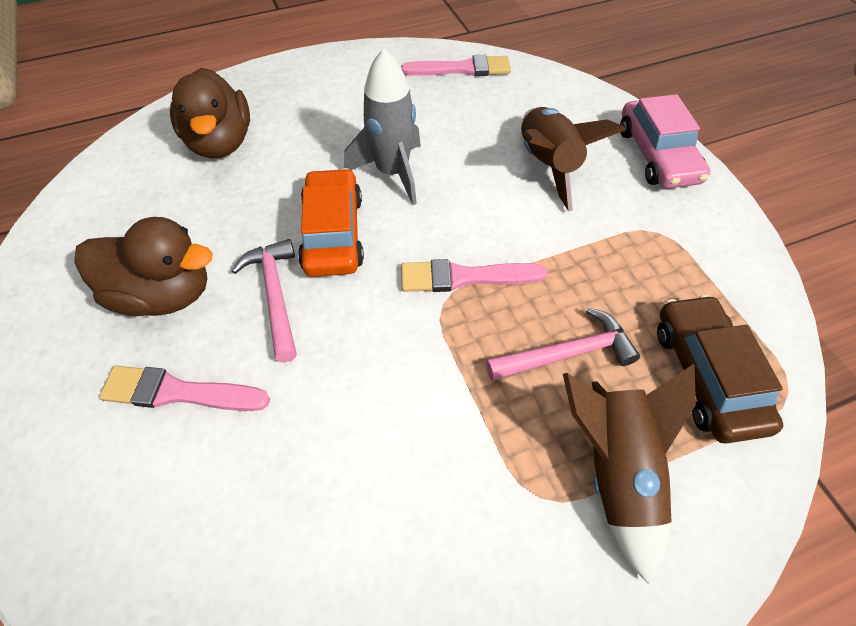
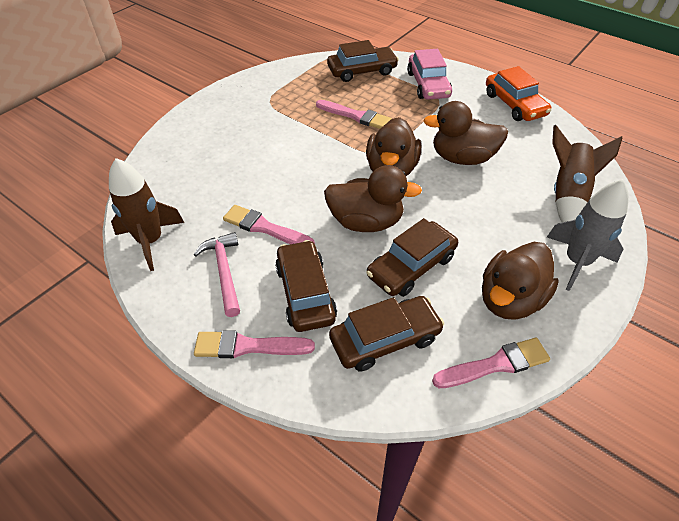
brown car: [657,295,783,444] = 1 -> [275,240,337,332] [327,40,399,82] [329,296,444,372] [366,218,458,297] = 4
brown duck: [74,217,213,316] [170,68,250,158] = 2 -> [324,165,422,232] [366,117,421,176] [423,101,508,165] [482,242,559,320] = 4
pink brush: [99,366,270,411] [401,55,511,76] [401,259,547,292] = 3 -> [194,330,315,358] [223,205,315,244] [316,100,392,129] [432,338,550,388] = 4
pink hammer: [232,239,297,363] [486,307,640,381] = 2 -> [193,232,240,317] = 1

